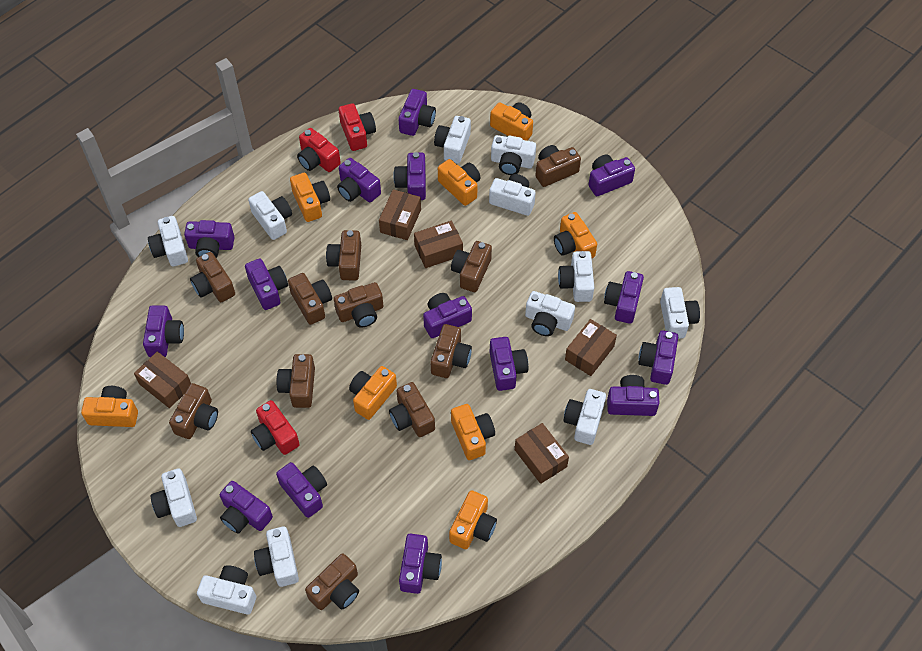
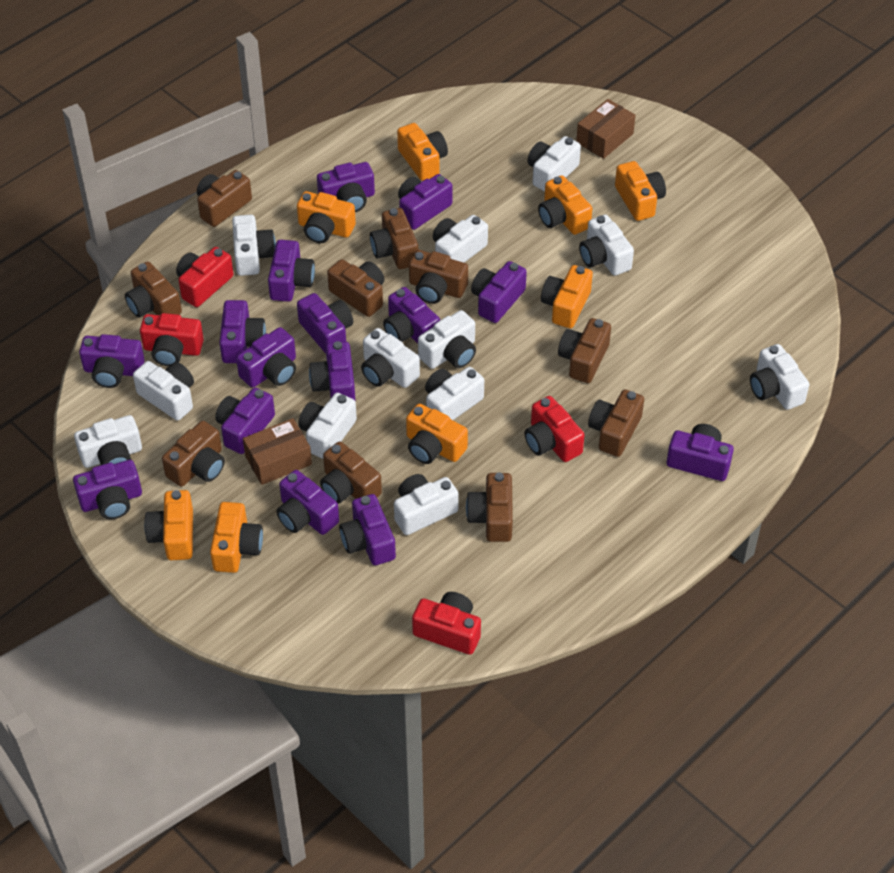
brown box: [134,352,191,408] [379,189,421,240] [414,221,463,268] [515,423,569,484] [565,319,617,376] = 5 -> [243,418,312,485] [576,99,635,159] = 2
brown camera: [169,383,218,439] [190,252,235,302] [276,354,315,408] [288,273,332,325] [305,553,359,610] [326,230,361,280] [334,282,383,328] [389,382,435,437] [431,324,472,378] [451,241,492,292] [535,145,581,187] = 11 -> [125,261,182,318] [162,421,225,487] [197,170,252,227] [320,441,382,504] [327,259,384,317] [370,208,418,269] [409,250,468,304] [466,472,513,542] [558,318,611,383] [588,389,644,457] = 10
red camera: [251,400,300,455] [297,128,341,172] [339,103,376,151] = 3 -> [140,313,204,366] [176,247,233,307] [412,592,481,655] [524,396,584,462] = 4

